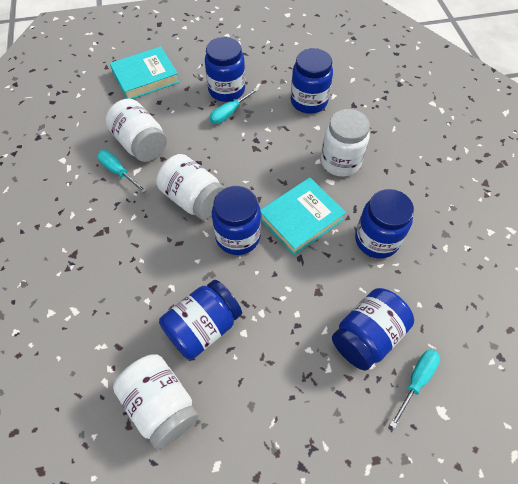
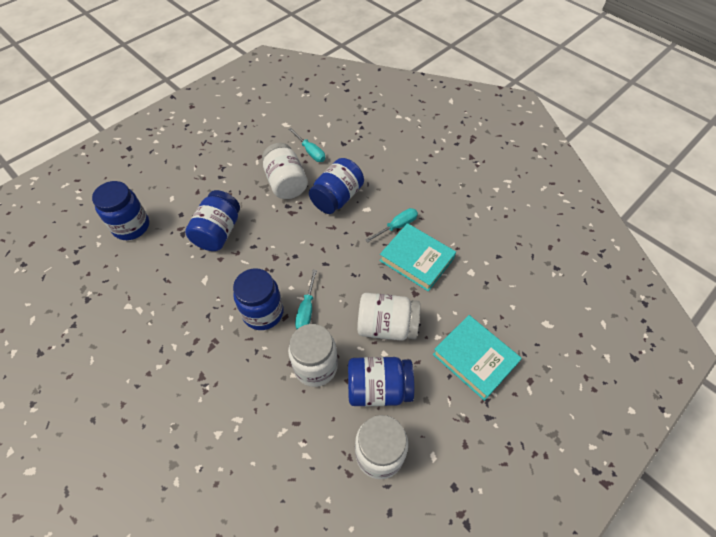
blue jar: [159,280,242,360] [205,37,245,102] [212,186,261,255] [291,48,333,114] [332,288,414,371] [355,189,414,259] = 6 -> [92,181,149,240] [185,190,240,251] [233,268,284,330] [309,158,364,214] [348,357,415,406] = 5

